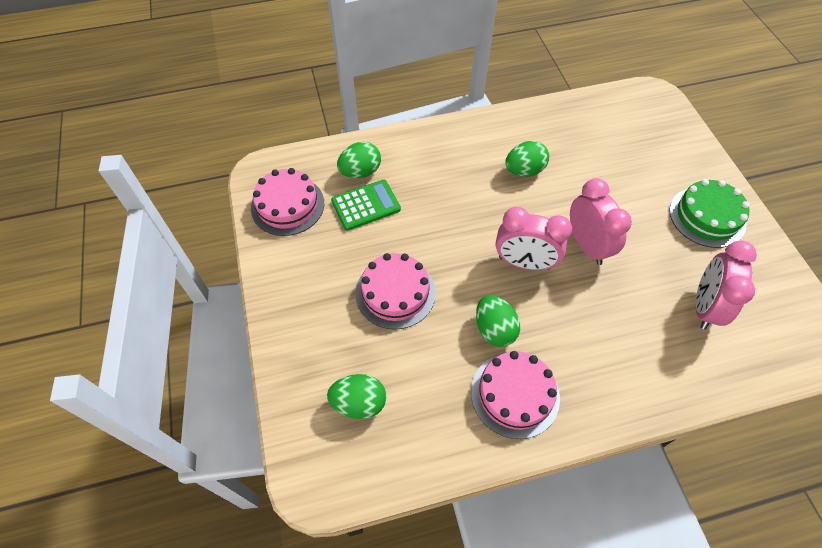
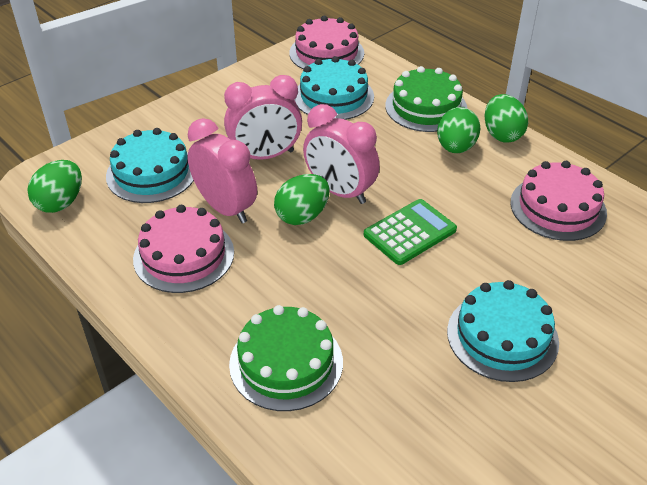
green cake: [669,179,750,248] = 1 -> [229,305,343,411] [385,66,467,132] = 2
turquoise cake: none = 0 -> [106,128,194,203] [294,56,374,120] [447,280,559,382] = 3

